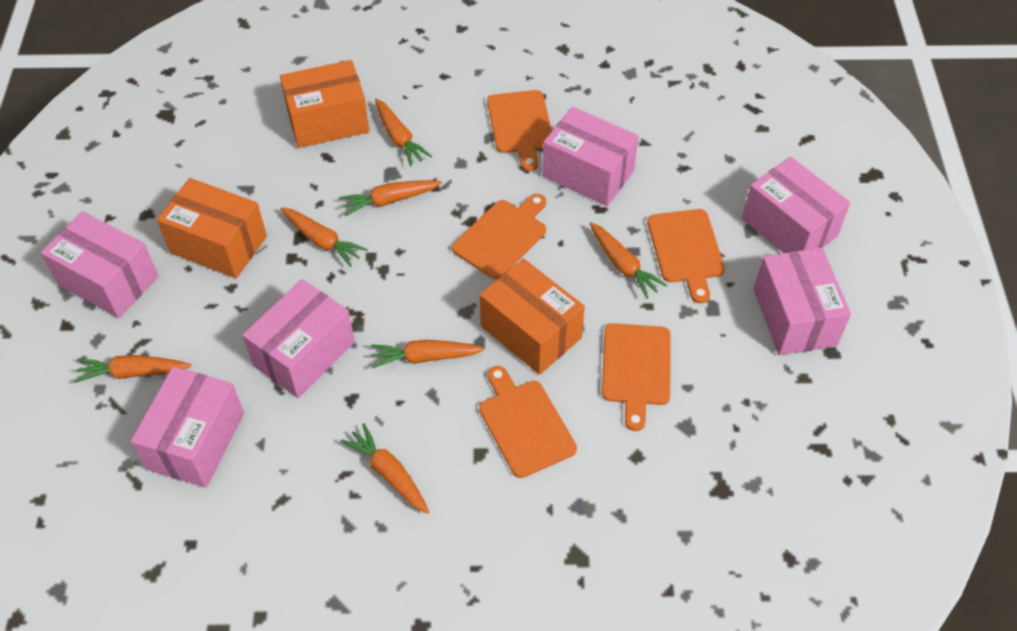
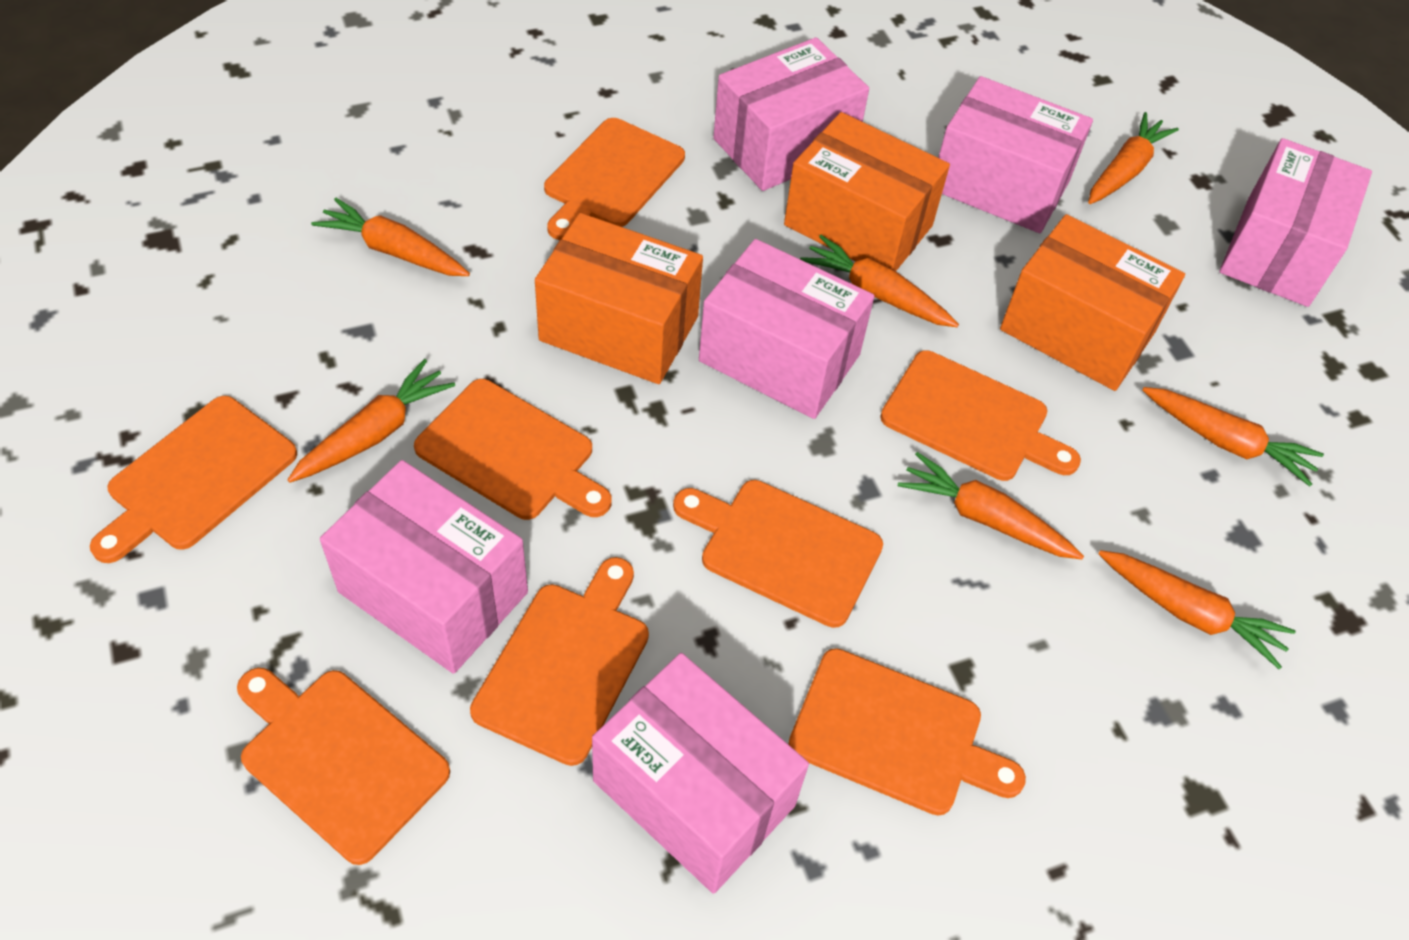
orange cutting board: [452,194,546,279] [479,366,577,478] [487,90,552,171] [602,323,671,431] [647,209,725,304] = 5 -> [90,396,297,563] [237,668,450,865] [414,379,612,520] [470,557,649,766] [544,118,685,240] [673,480,883,628] [788,648,1026,816] [880,350,1081,481] = 8

